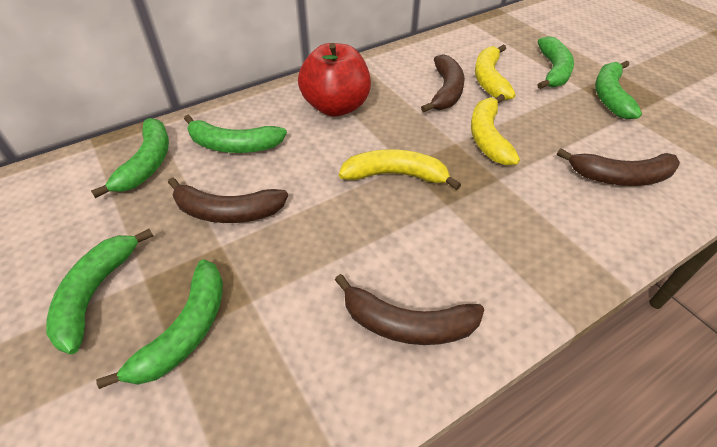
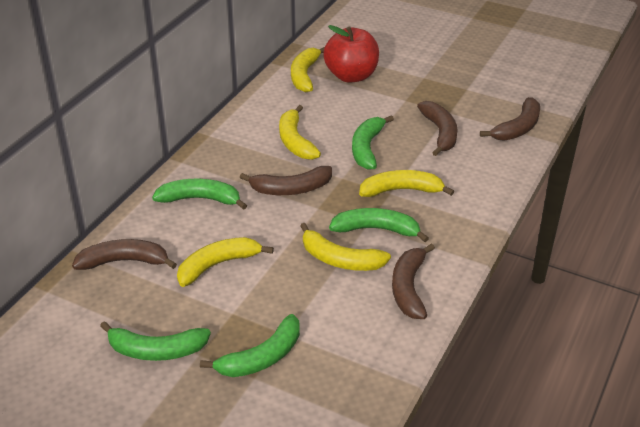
brown banana: [168,177,288,223] [335,274,484,345] [421,54,465,112] [557,148,680,186] = 4 -> [72,239,177,270] [240,166,332,195] [392,243,435,319] [417,101,457,156] [480,97,540,141] = 5
green banana: [46,229,153,354] [91,118,169,198] [96,259,223,389] [184,115,287,153] [537,36,574,89] [595,61,642,119] = 6 -> [100,321,211,361] [152,179,247,210] [200,314,300,377] [329,208,429,242] [352,115,394,170] = 5
yellow banana: [339,149,461,190] [471,94,520,165] [475,45,516,100] = 3 -> [177,237,274,287] [279,105,321,160] [291,47,325,92] [300,223,391,271] [359,170,454,197] = 5

